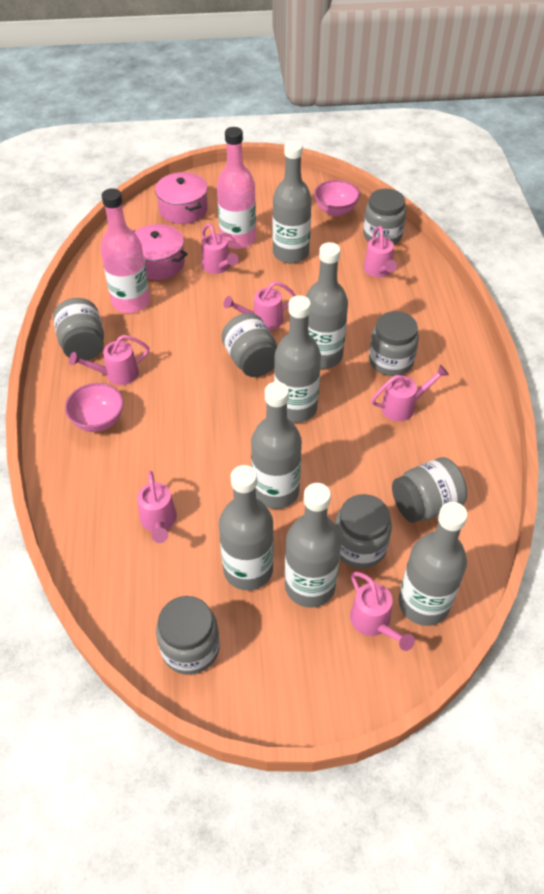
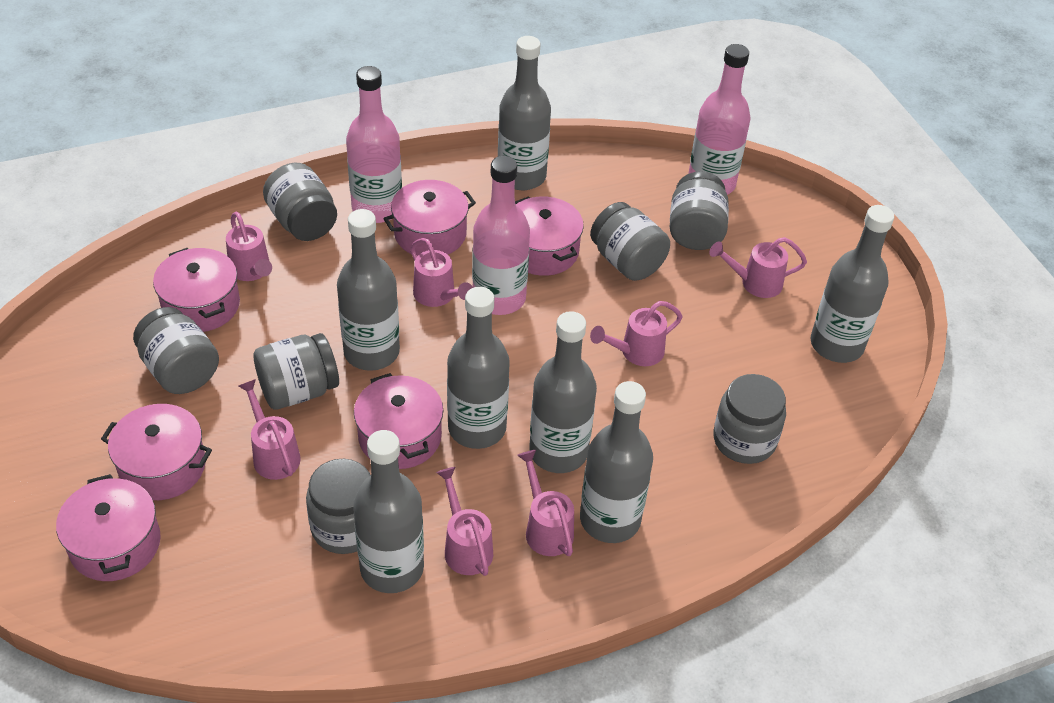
pink bottle: [100,188,150,313] [217,127,256,249] = 2 -> [346,66,402,223] [472,156,530,315] [688,44,751,195] = 3
pink bowl: [65,383,124,432] [314,180,360,216] = 2 -> none = 0
pink pot: [134,224,187,280] [155,172,208,224] = 2 -> [56,474,161,581] [101,404,212,500] [153,248,240,332] [354,373,443,469] [383,180,476,256] [515,196,584,276] = 6

